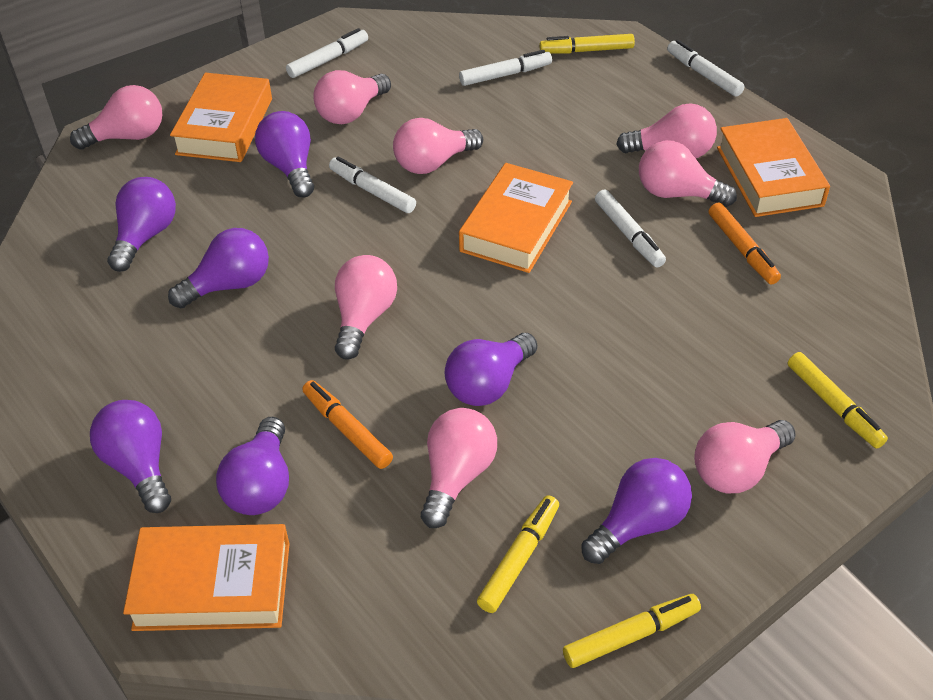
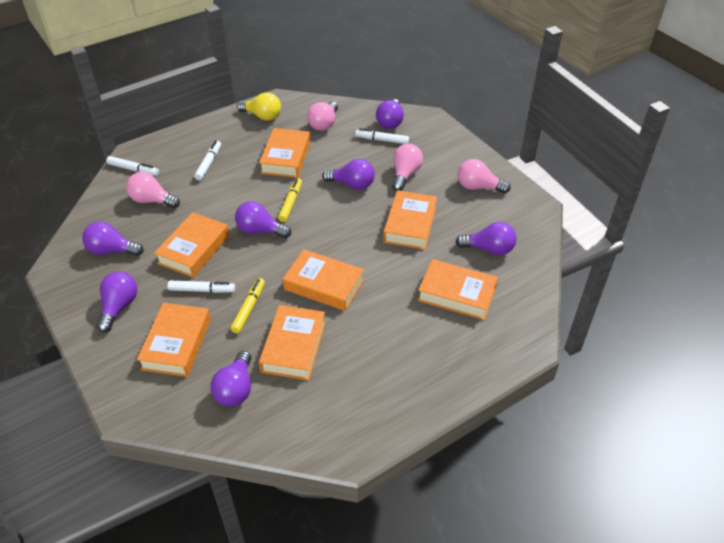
orange book: [123,524,290,631] [170,73,272,162] [459,163,573,273] [717,118,830,217] = 4 -> [137,303,211,377] [154,212,229,278] [259,128,310,178] [259,305,326,380] [283,249,364,311] [383,190,437,250] [418,259,498,320] = 7
orange marker: [302,380,393,469] [708,203,781,285] = 2 -> none = 0
pink light bulb: [70,85,162,150] [313,70,391,124] [335,255,397,360] [393,118,483,174] [421,408,497,528] [616,103,717,158] [639,140,737,207] [694,420,796,493] = 8 -> [126,172,180,208] [307,101,338,131] [392,144,423,191] [458,159,511,193] = 4
white marker: [286,28,368,78] [329,157,416,213] [459,50,552,86] [595,189,666,268] [667,40,745,97] = 5 -> [106,156,159,176] [167,280,235,293] [194,141,221,180] [355,128,409,144] = 4
yellow light bulb: none = 0 -> [237,92,281,121] = 1
yellow marker: [477,495,559,613] [539,34,635,54] [563,594,701,668] [788,352,888,448] = 4 -> [231,278,265,333] [278,178,302,222] = 2

